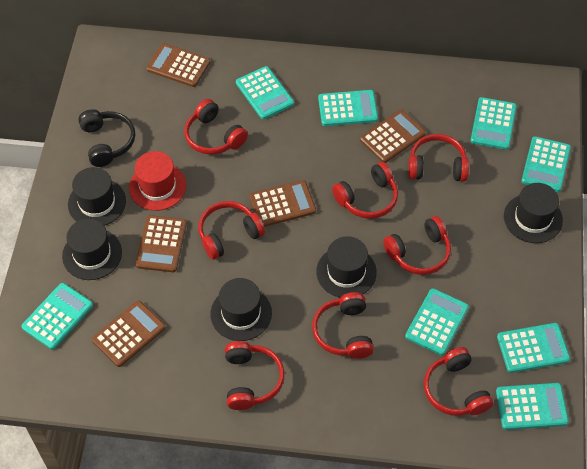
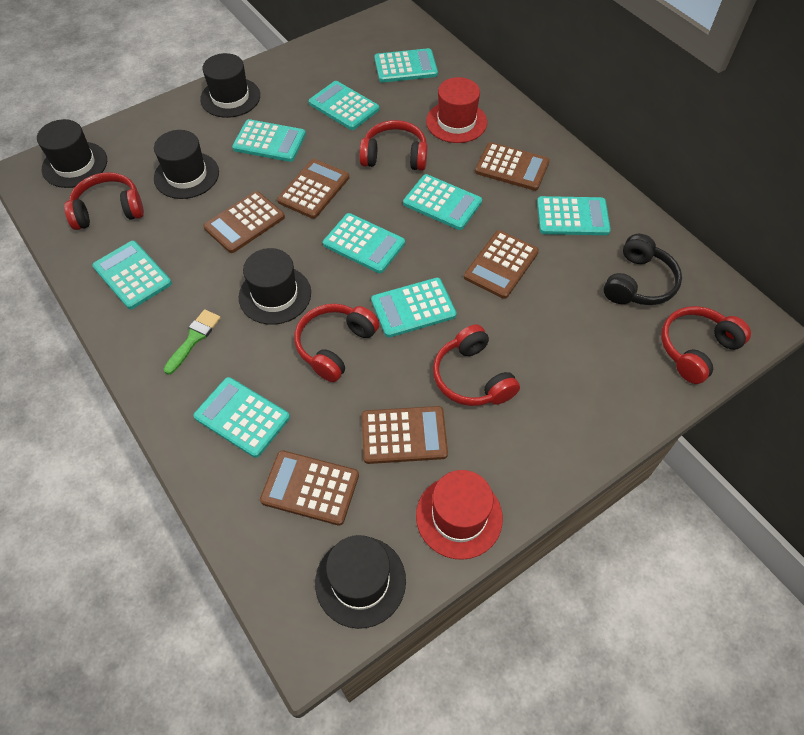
brown calculator: [92,300,166,367] [135,215,187,272] [146,43,210,87] [249,180,316,227] [360,110,426,163] = 5 -> [203,191,285,253] [260,450,359,526] [277,159,349,219] [361,406,448,464] [464,230,539,299] [475,142,550,191] = 6
green brush: none = 0 -> [164,309,221,375] = 1
red hat: [129,151,187,211] = 1 -> [416,470,503,560] [426,77,487,143] = 2
red headphones: [184,99,248,155] [198,201,265,260] [225,341,285,410] [312,292,374,359] [332,162,398,219] [383,216,451,275] [408,134,469,181] [424,347,494,416] = 8 -> [64,172,144,230] [294,304,380,382] [359,120,428,171] [433,325,520,406] [661,306,751,384] = 5
turquoise calculator: [21,283,93,350] [236,66,294,119] [318,90,378,126] [405,288,469,356] [470,97,517,150] [496,383,569,430] [497,323,570,373] [521,136,571,192] = 8 -> [92,241,172,309] [193,377,290,458] [232,119,306,162] [309,81,379,130] [323,213,405,273] [371,278,457,338] [374,48,438,83] [403,174,482,230] [537,196,611,235] = 9

